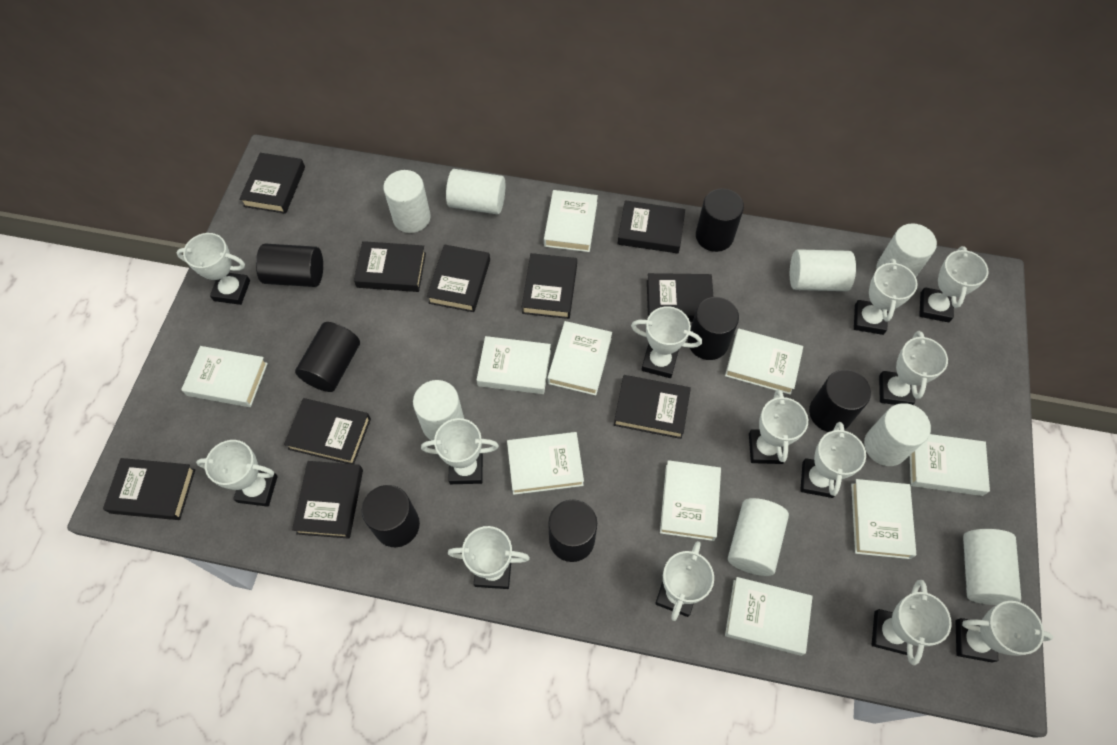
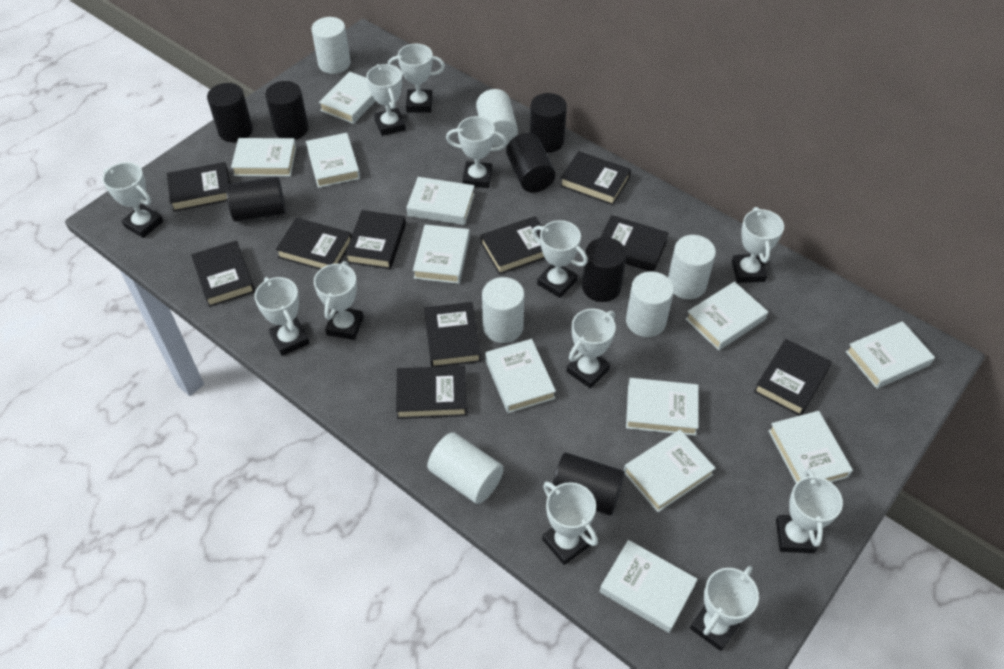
white book: [181,346,268,407] [477,336,551,394] [507,432,584,495] [544,190,598,252] [547,321,612,396] [660,460,721,541] [725,329,803,395] [725,577,813,656] [851,479,916,559] [910,434,990,496] = 10 -> [231,138,296,176] [306,133,360,188] [319,72,375,124] [406,177,475,225] [413,224,470,284] [485,339,556,413] [600,540,698,633] [624,430,716,512] [626,378,699,436] [686,282,768,351] [768,411,853,483] [846,321,935,389] = 12
white cylinder: [383,170,431,233] [413,380,464,440] [446,169,505,214] [728,498,789,576] [790,249,856,291] [864,403,931,466] [876,224,937,277] [963,529,1021,605] = 8 -> [312,17,351,74] [427,432,504,504] [476,89,518,147] [482,277,524,343] [626,272,674,337] [668,235,716,299] = 6
white trophy: [176,233,250,305] [196,440,278,507] [421,418,499,484] [448,526,530,589] [631,306,702,378] [655,541,714,621] [749,389,808,464] [800,422,866,498] [854,259,918,335] [872,580,952,666] [879,331,948,405] [919,246,989,322] [956,601,1053,663] = 13 -> [102,162,163,238] [254,277,310,356] [314,261,363,340] [366,64,406,136] [388,44,445,112] [446,116,507,188] [532,220,588,298] [542,482,598,565] [567,309,616,389] [690,566,759,651] [732,207,784,283] [776,469,843,553] = 12

